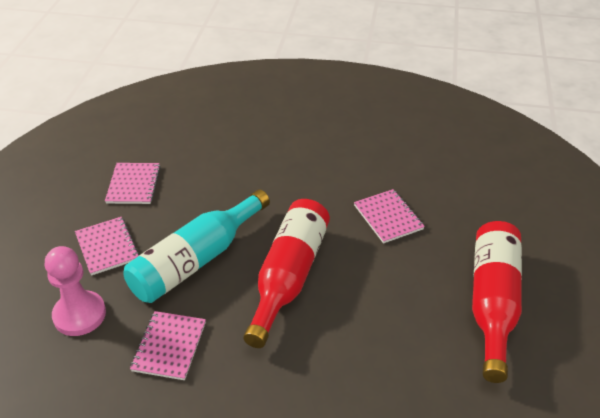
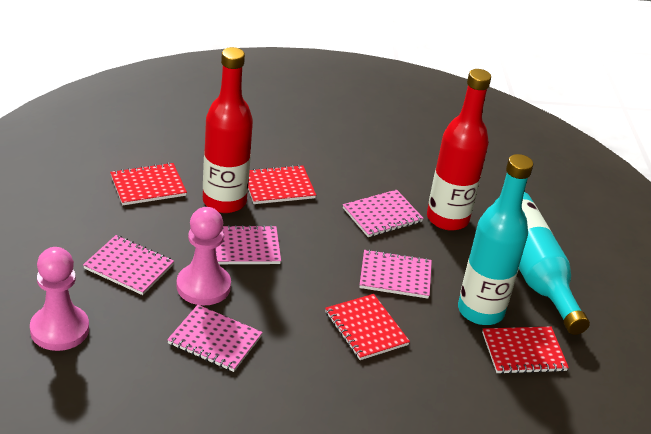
pink notebook: [75,217,139,276] [105,163,161,204] [130,311,206,380] [354,189,425,243] = 4 -> [83,235,174,295] [167,305,263,372] [216,225,281,264] [343,190,424,237] [360,249,432,299] = 5
pink pawn: [45,246,106,336] = 1 -> [30,247,89,351] [176,207,231,305] = 2
red notebook: none = 0 -> [110,162,187,205] [248,165,316,204] [325,294,410,360] [482,327,569,374] = 4
turquoise bottle: [123,189,270,303] = 1 -> [458,154,533,325] [493,192,590,335] = 2

